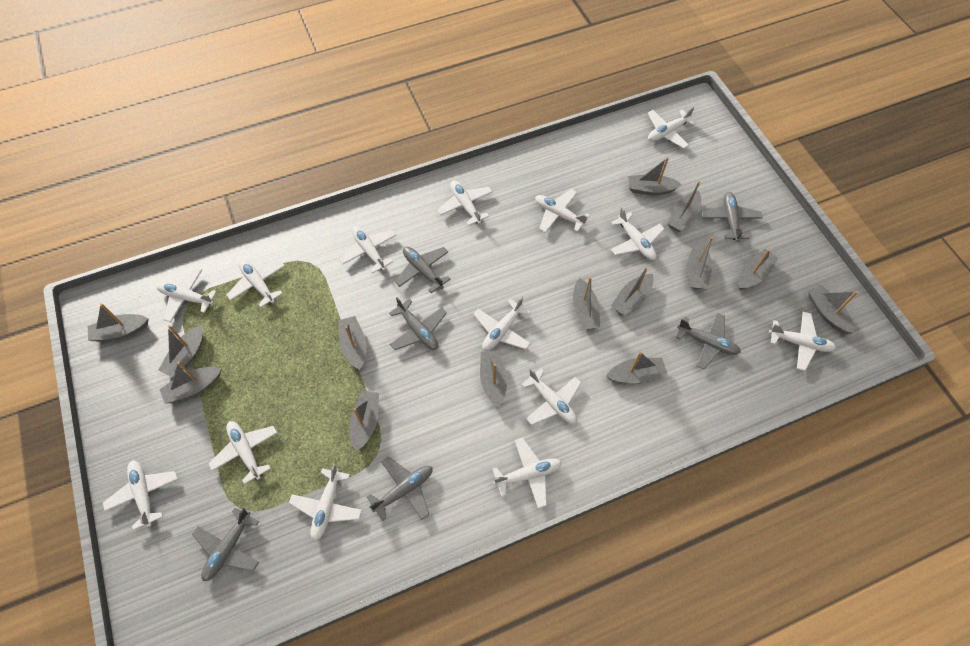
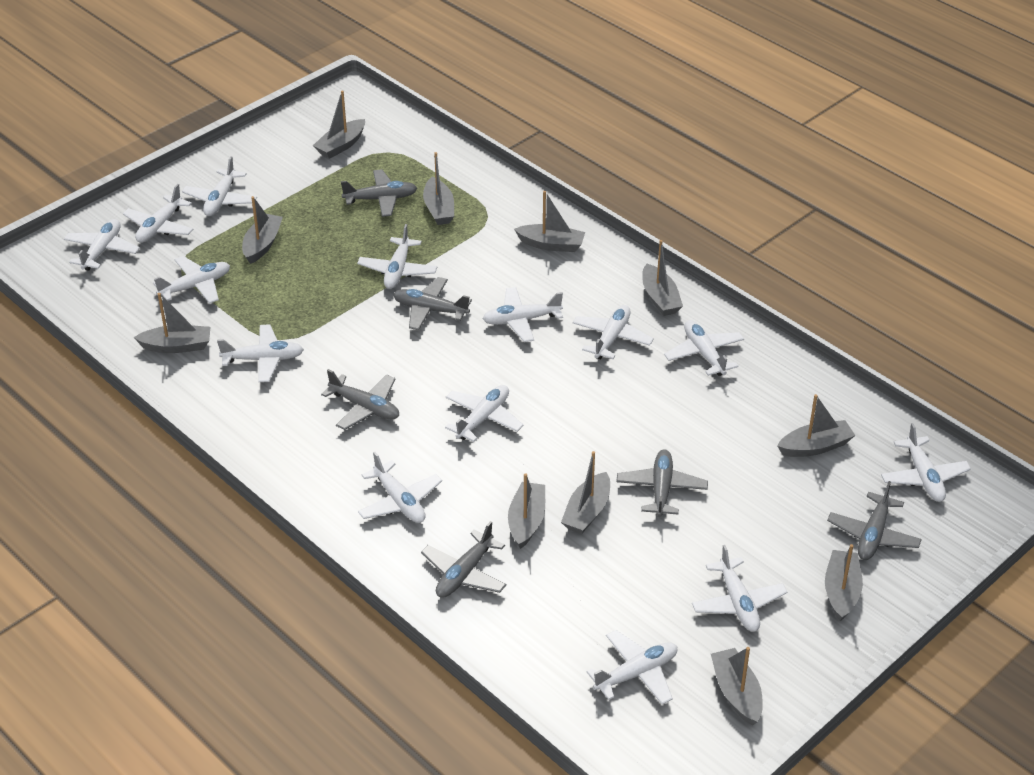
grey boat: [88,303,149,342] [158,325,203,378] [159,361,222,404] [339,316,366,370] [349,391,379,451] [480,350,507,408] [573,277,600,329] [606,352,667,383] [611,267,654,316] [628,157,682,195] [667,181,701,232] [688,237,713,290] [738,249,779,290] [808,285,858,334] = 14 -> [134,293,210,353] [242,196,283,264] [313,91,365,159] [423,152,454,225] [508,473,545,549] [514,191,585,252] [561,451,610,534] [642,240,683,316] [711,647,763,726] [777,394,856,457] [825,544,863,621] = 11

